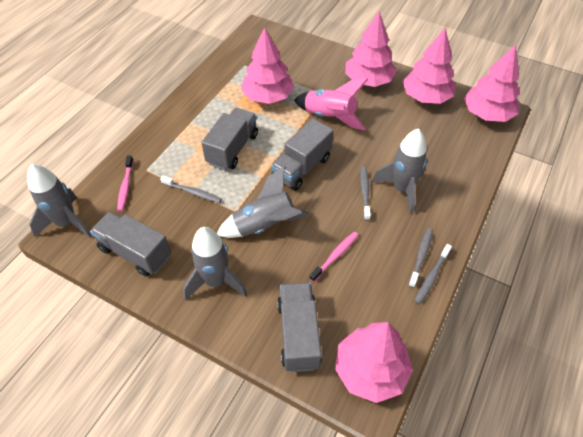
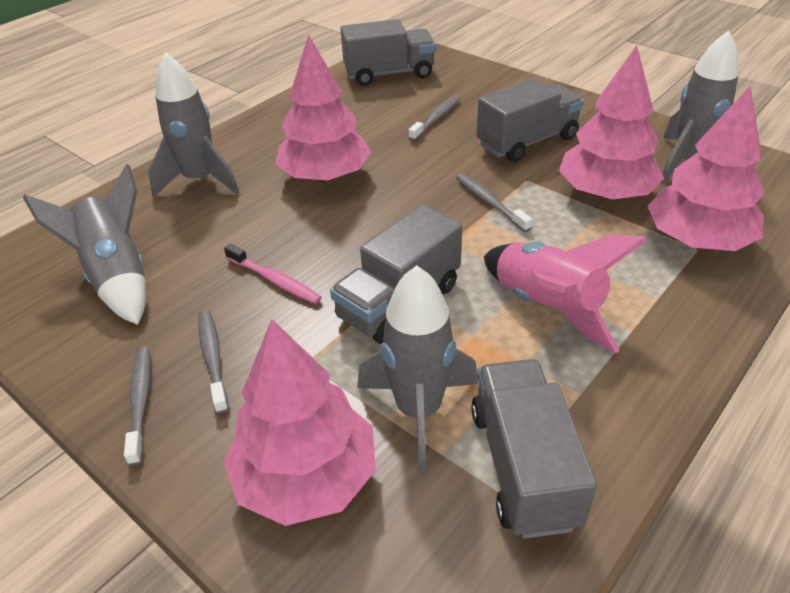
pink toothbrush: [117,156,133,211] [309,232,358,282] = 2 -> [224,243,322,304] = 1
pink tree: [241,27,294,104] [335,322,413,403] [345,12,397,87] [403,28,456,104] [464,45,520,122] = 5 -> [224,319,376,526] [275,34,371,182] [559,45,664,199] [647,85,765,251] = 4

